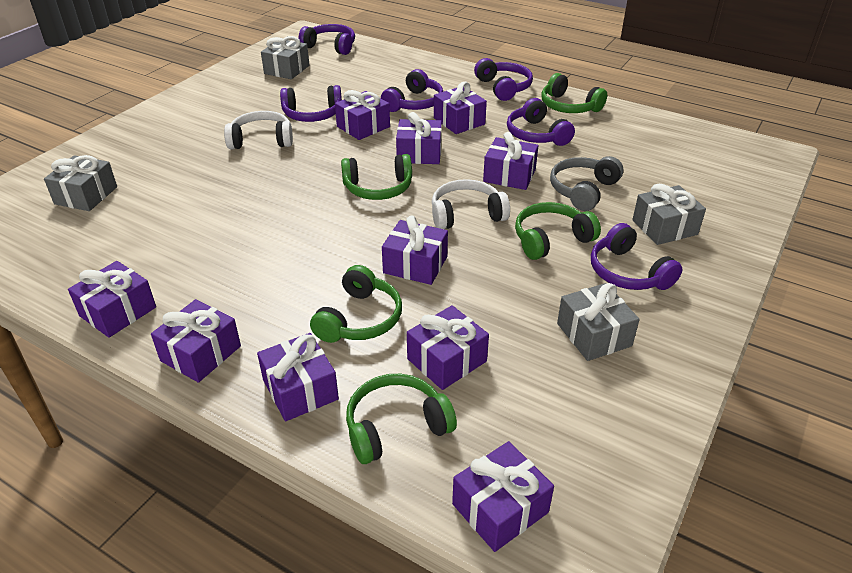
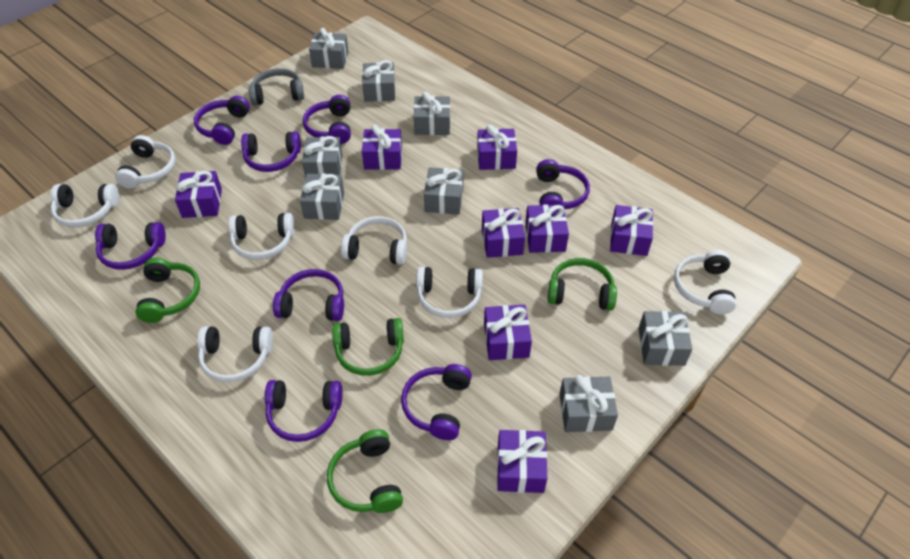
green headphones: [310,265,402,343] [341,154,412,200] [346,374,457,464] [515,202,601,260] [541,73,607,113] = 5 -> [135,258,200,323] [327,429,403,513] [332,318,404,376] [548,258,617,310] = 4
grey gift: [44,155,117,211] [261,36,309,79] [557,283,640,361] [632,184,706,245] = 4 -> [300,174,344,220] [302,136,342,178] [309,28,349,69] [362,60,395,102] [414,92,450,135] [424,167,464,215] [559,375,618,432] [638,311,692,366] = 8
purple gift: [68,261,156,338] [151,299,241,383] [257,333,339,421] [335,90,390,140] [382,216,448,285] [396,112,442,164] [407,305,489,390] [434,82,487,134] [452,441,554,552] [483,132,538,190] = 10 -> [175,171,222,218] [362,125,402,170] [477,125,517,170] [482,208,525,258] [484,304,532,360] [497,430,547,493] [525,204,569,253] [610,205,653,256] = 8
purple headphones: [280,85,342,122] [299,24,355,55] [381,69,443,112] [474,58,533,101] [507,98,575,146] [591,223,683,290] = 6 -> [95,222,166,270] [194,96,250,145] [241,131,301,172] [265,380,342,442] [273,269,344,321] [303,95,351,144] [401,364,472,440] [536,159,590,209] = 8
white headphones: [224,111,293,149] [432,179,510,229] = 2 -> [51,184,119,228] [115,135,176,189] [197,326,273,382] [228,213,295,260] [341,216,407,265] [416,267,483,318] [674,250,737,314] = 7

